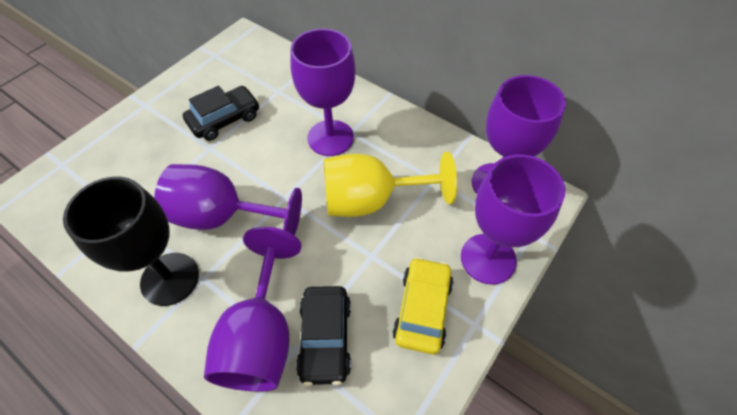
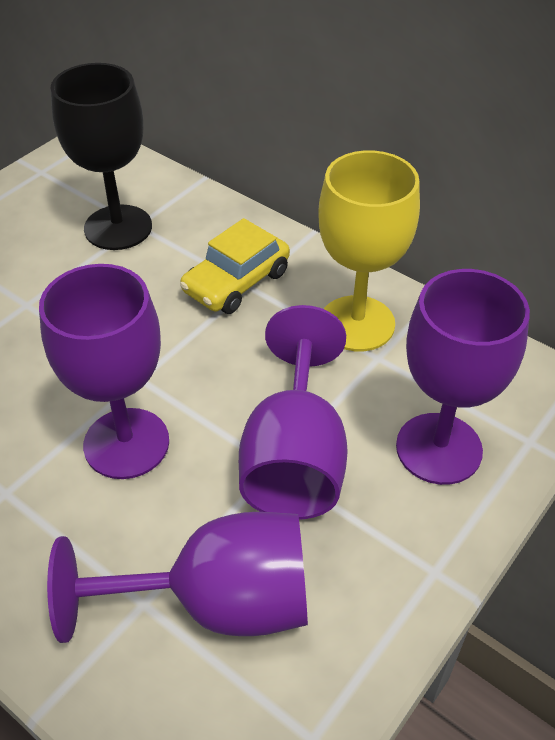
black car: [183,86,259,141] [296,286,351,386] = 2 -> none = 0
purple goblet: [154,164,302,235] [204,227,301,392] [290,29,355,156] [461,154,565,285] [471,75,566,194] = 5 -> [39,264,169,479] [47,512,308,643] [239,305,348,519] [396,269,530,485] = 4

